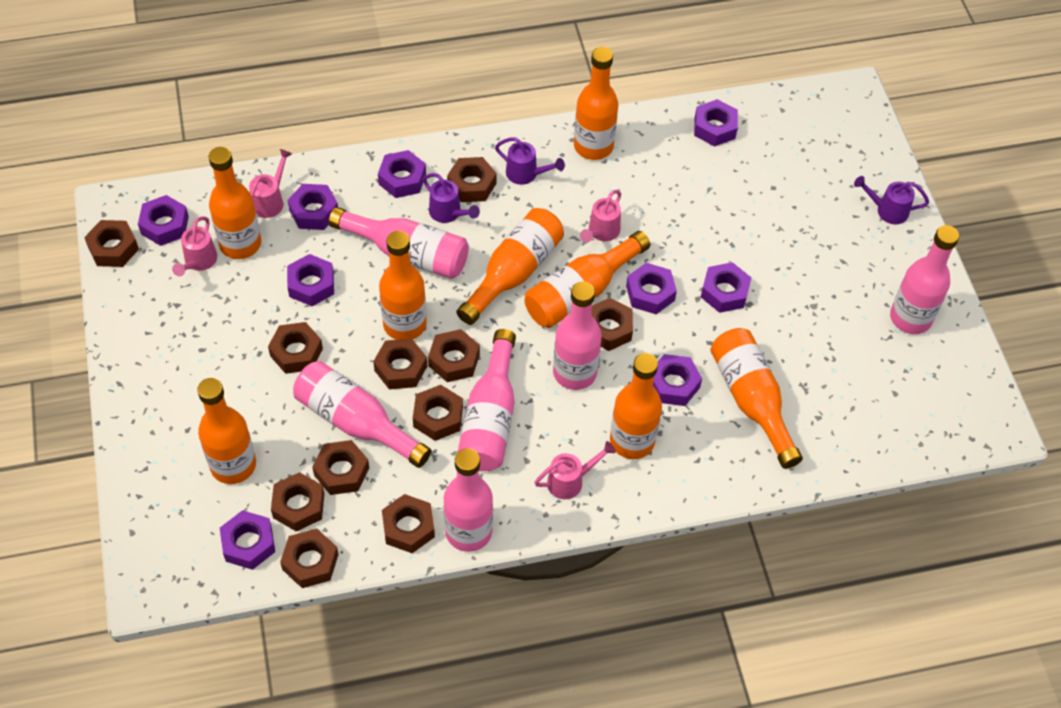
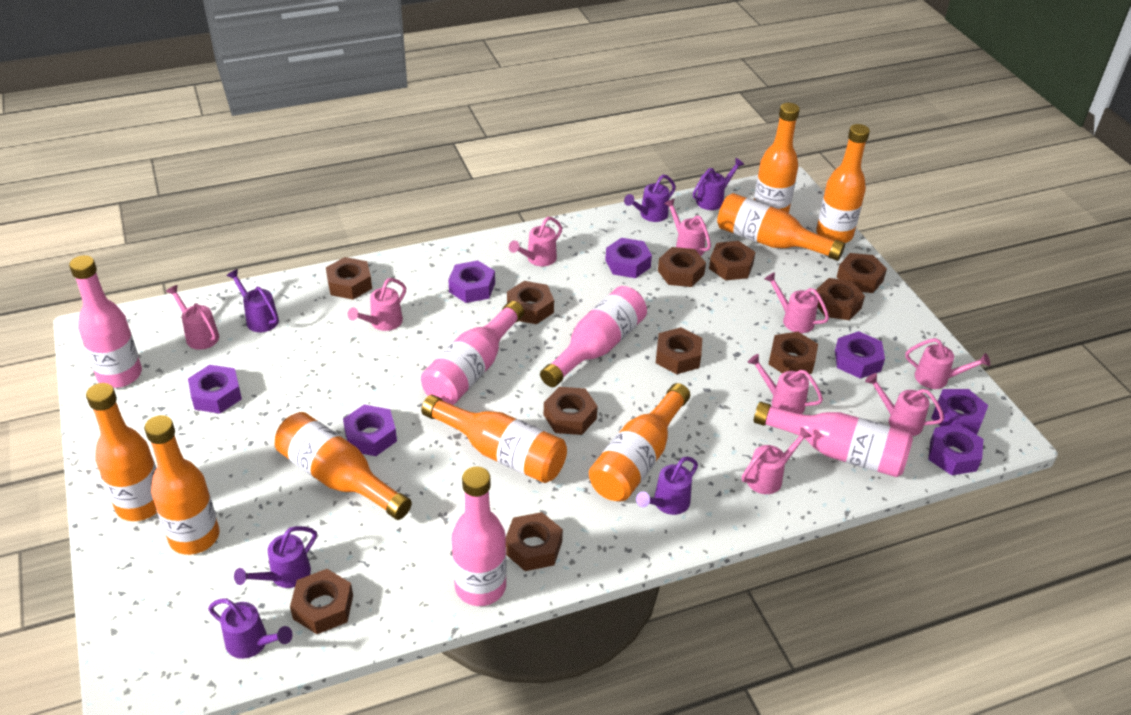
pink bottle: [293,361,431,468] [329,207,469,279] [444,448,493,552] [457,329,516,471] [553,282,602,390] [890,225,959,334] = 6 -> [69,255,142,388] [421,301,524,405] [452,466,507,606] [540,286,647,387] [754,402,913,477] = 5
pink watering can: [172,216,217,276] [249,149,292,218] [534,441,616,499] [580,190,621,242] = 4 -> [166,285,219,350] [347,278,406,331] [509,217,562,266] [664,199,711,256] [742,427,812,494] [748,354,823,414] [764,272,829,333] [865,373,944,436] [905,338,990,389] = 9
purple nut: [138,195,189,246] [220,510,275,570] [287,254,334,306] [288,184,338,230] [378,150,426,198] [626,263,677,314] [653,354,702,406] [694,99,738,146] [701,262,752,313] = 9 -> [188,365,242,414] [343,405,397,456] [448,261,495,303] [605,238,652,278] [835,331,885,379] [928,424,983,475] [931,389,988,435] = 7
purple watering can: [423,173,480,223] [495,137,565,185] [854,176,929,224] = 3 -> [208,598,293,659] [226,269,279,332] [234,526,317,588] [624,174,676,222] [636,457,698,515] [693,158,745,210] = 6

